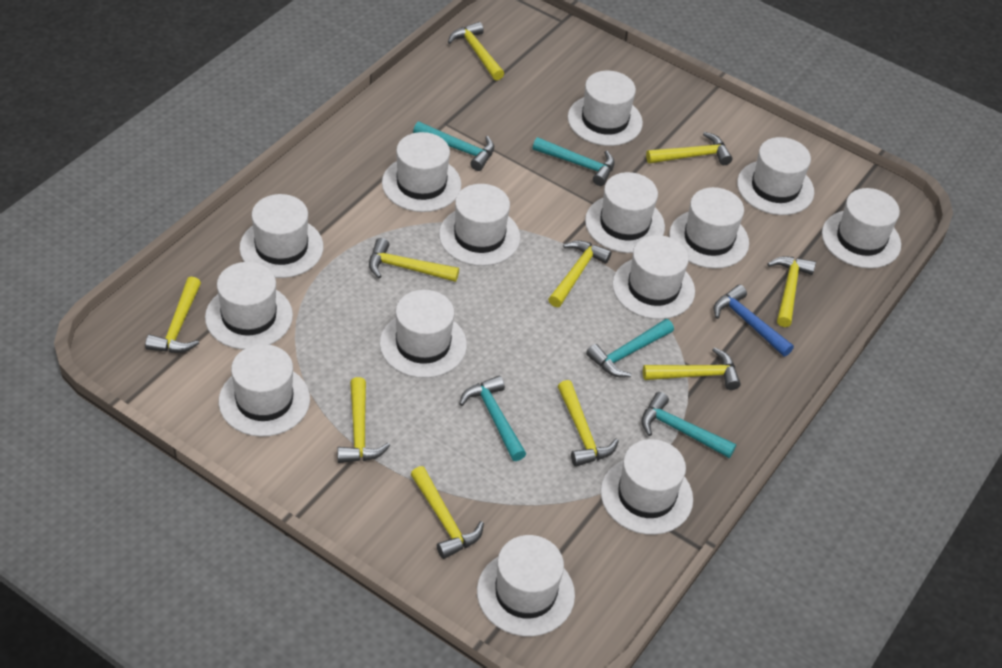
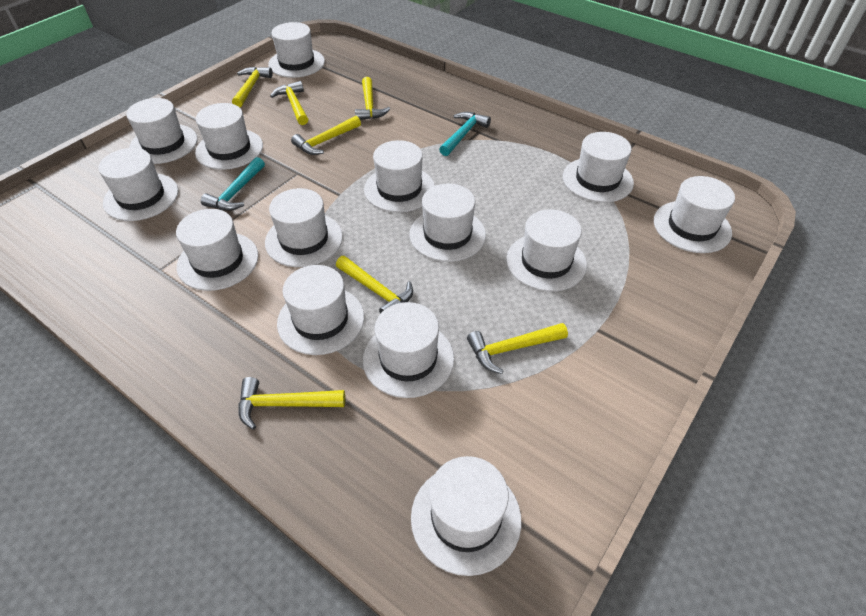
blue hammer: [713,285,794,357] = 1 -> none = 0
turquoise hammer: [413,122,494,171] [459,376,526,461] [532,137,615,186] [586,319,674,377] [641,392,736,458] = 5 -> [201,157,265,211] [439,112,491,156] = 2
yellow hammer: [145,277,201,353] [337,377,390,463] [369,238,459,282] [410,466,484,559] [448,22,504,81] [548,240,612,307] [558,380,619,467] [643,347,741,390] [646,132,732,165] [767,256,816,327] = 10 -> [232,67,273,107] [238,377,345,430] [270,81,308,125] [291,116,361,155] [336,256,413,314] [355,77,390,120] [467,323,568,374] = 7

